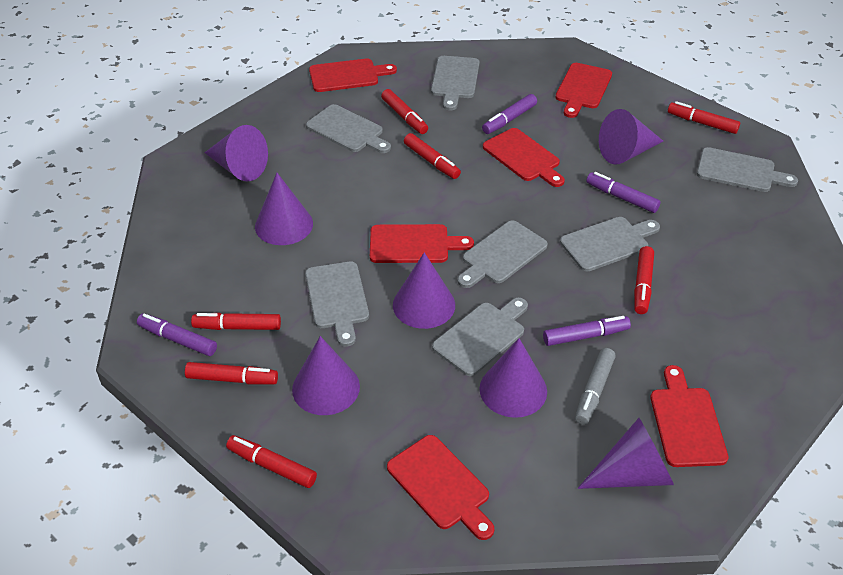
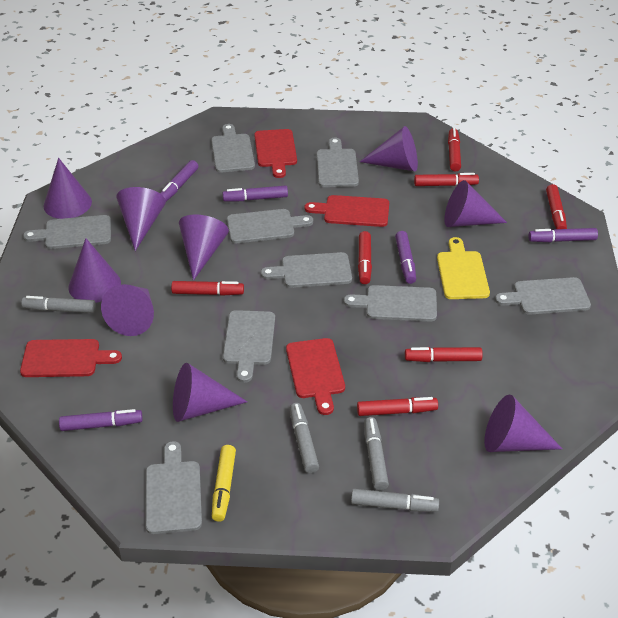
grey cutting board: [305,261,369,347] [306,104,391,153] [431,56,479,110] [432,298,528,376] [457,220,548,288] [560,217,660,272] [697,147,798,192] = 7 -> [23,215,111,249] [145,441,202,534] [211,124,255,173] [223,310,275,383] [227,209,313,243] [261,252,352,288] [316,137,359,187] [344,285,437,322] [495,277,591,314] = 9
grey marker: [575,348,616,425] = 1 -> [21,296,96,313] [289,403,319,473] [351,489,439,512] [364,417,389,490] = 4
purple cone: [205,125,268,181] [255,173,313,245] [292,336,360,415] [393,252,455,329] [479,338,547,418] [578,418,674,489] [599,109,663,165] = 7 -> [44,158,92,219] [68,238,121,303] [101,284,154,336] [116,187,166,251] [173,363,247,422] [179,215,229,281] [360,126,418,172] [444,180,507,227] [484,395,562,452] = 9
purple marker: [137,313,217,356] [482,94,537,134] [543,316,631,346] [586,172,661,213] = 4 -> [59,409,143,431] [160,160,198,202] [223,185,288,201] [395,231,416,284] [528,228,598,242] = 5
red cutting board: [309,58,397,92] [370,224,474,263] [387,435,494,540] [483,128,565,187] [555,63,612,118] [650,365,729,467] = 6 -> [20,339,122,377] [254,129,297,178] [286,338,345,415] [305,195,389,227] = 4
yellow cutting board: none = 0 -> [437,237,490,299] = 1
yellow marker: none = 0 -> [212,445,236,522] = 1

